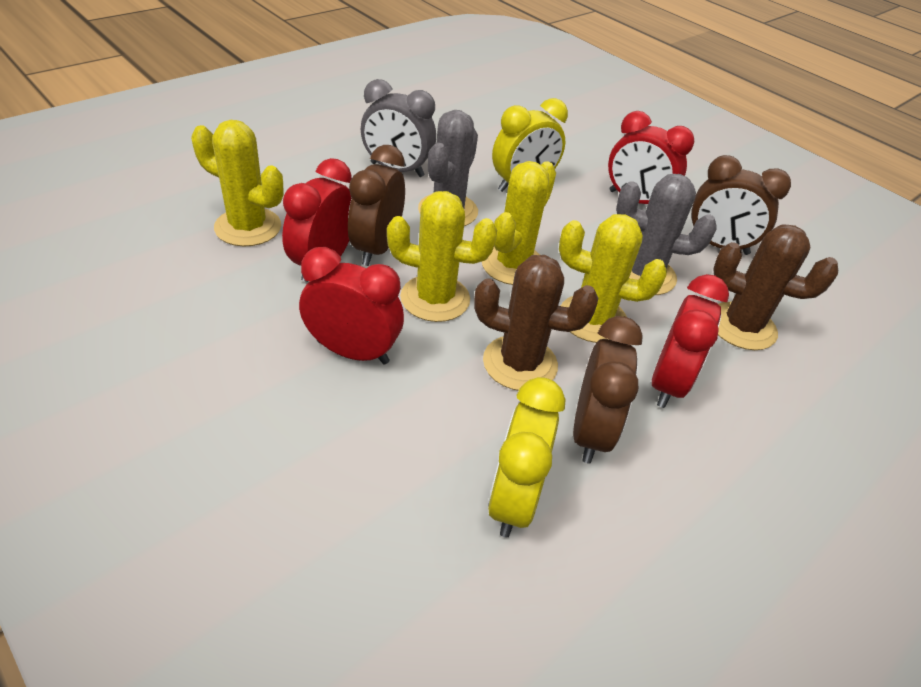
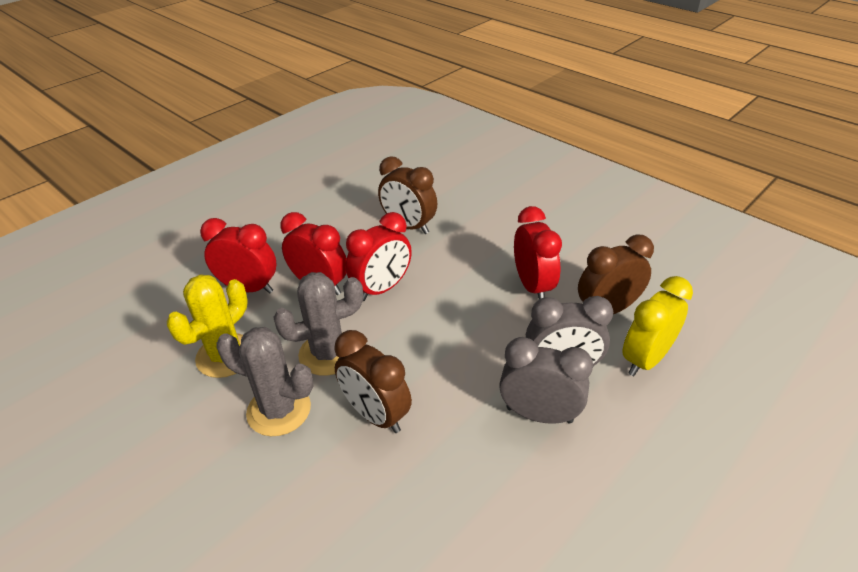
brown cactus: [474,255,598,391] [713,224,838,350] = 2 -> none = 0
grey clock: [361,79,436,177] = 1 -> [499,337,593,424] [526,296,613,367] = 2
yellow cactus: [191,120,283,247] [387,191,497,322] [482,161,556,285] [559,214,667,343] = 4 -> [167,274,248,378] = 1
yellow clock: [488,377,566,537] [492,98,568,192] = 2 -> [622,276,693,376] = 1

